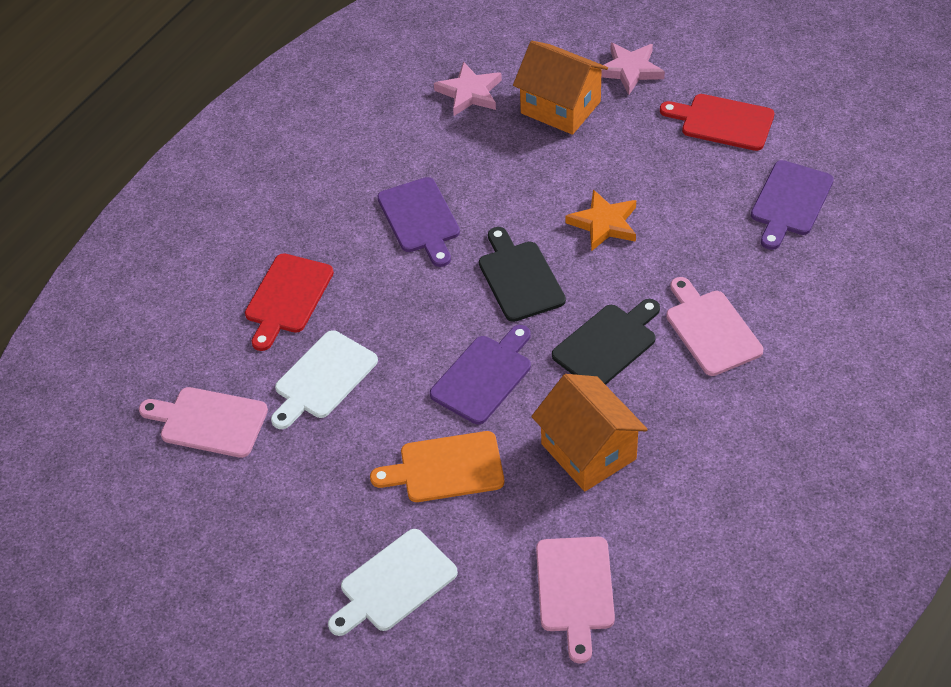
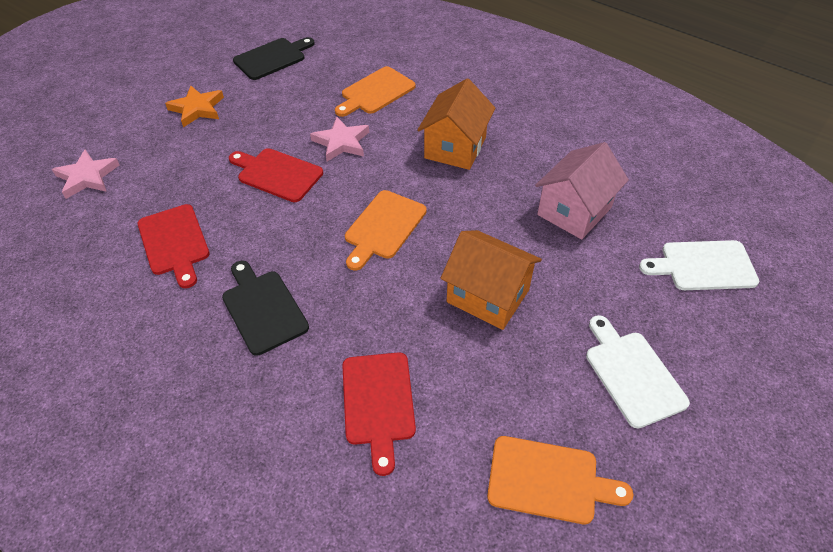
orange cutting board: [370,431,504,502] = 1 -> [335,66,416,117] [345,190,427,271] [487,436,633,524] = 3
pink cutting board: [139,387,268,458] [536,537,615,664] [666,277,763,376] = 3 -> none = 0
pink house: none = 0 -> [535,142,629,240] = 1
purple cutting board: [377,177,460,267] [430,325,531,424] [751,160,834,250] = 3 -> none = 0
red cutting board: [245,253,334,351] [660,94,774,151] = 2 -> [138,204,210,288] [229,148,323,202] [342,352,416,476] = 3

